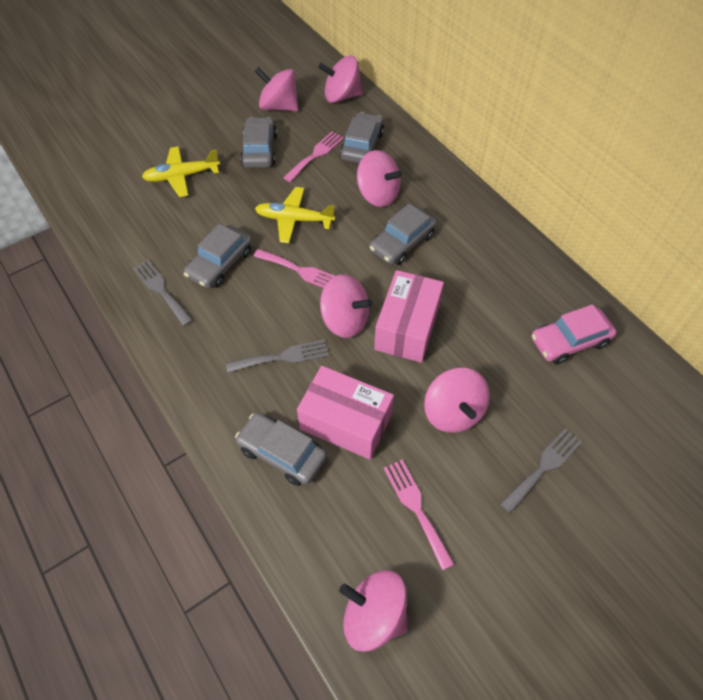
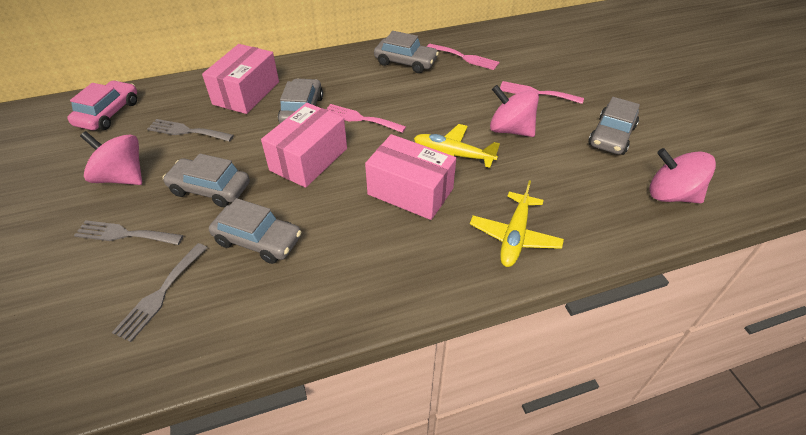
pink box: [297,366,394,460] [374,270,444,363] = 2 -> [202,44,279,114] [261,103,347,188] [365,134,456,220] = 3
pink spinning top: [255,67,299,112] [318,56,363,103] [320,274,373,338] [339,570,408,652] [357,150,402,207] [424,368,490,433] = 6 -> [80,131,142,185] [490,85,539,137] [650,148,716,203] = 3

